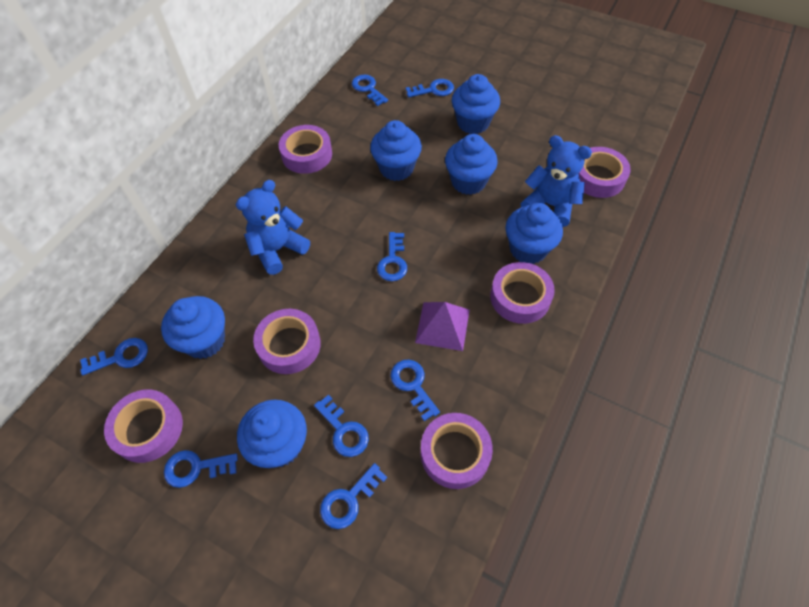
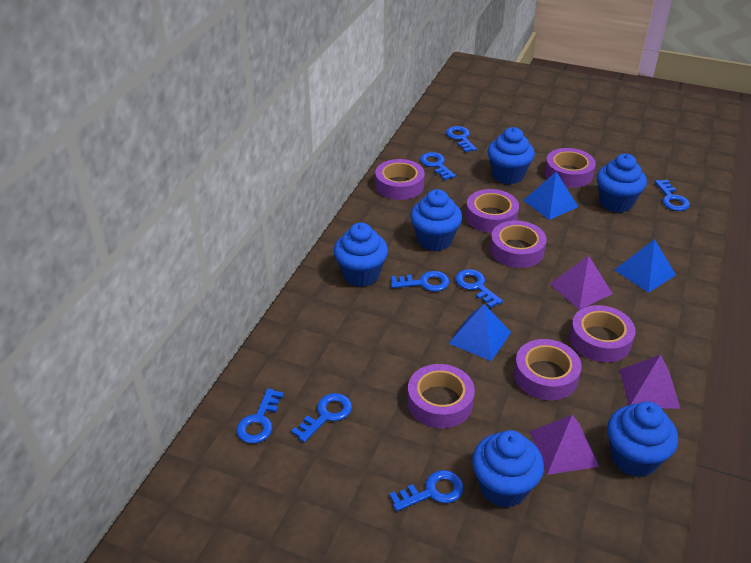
blue pyramid: none = 0 -> [448,304,511,361] [523,172,578,220] [614,239,676,293] = 3
blue teddy bear: [236,180,310,275] [521,135,592,227] = 2 -> none = 0
purple pyramid: [415,302,470,351] = 1 -> [530,415,599,475] [550,255,613,310] [620,355,681,409] = 3
purple tape: [104,389,183,463] [253,309,321,374] [279,125,332,174] [421,413,493,489] [490,262,555,324] [578,147,631,198] = 6 -> [375,159,425,200] [407,364,475,428] [466,189,519,233] [490,220,547,268] [514,339,581,400] [544,148,596,188] [569,305,636,362] = 7

